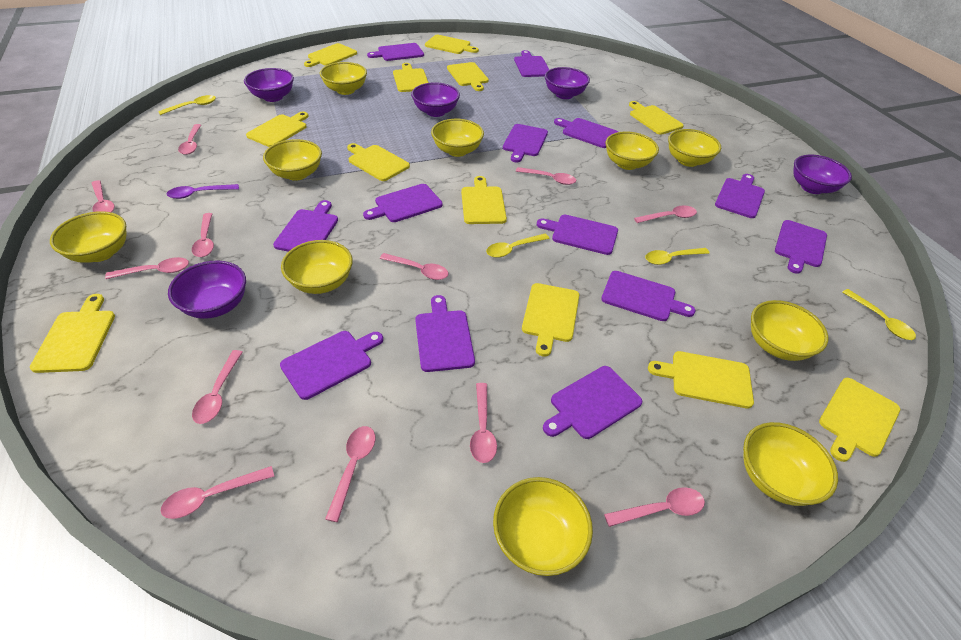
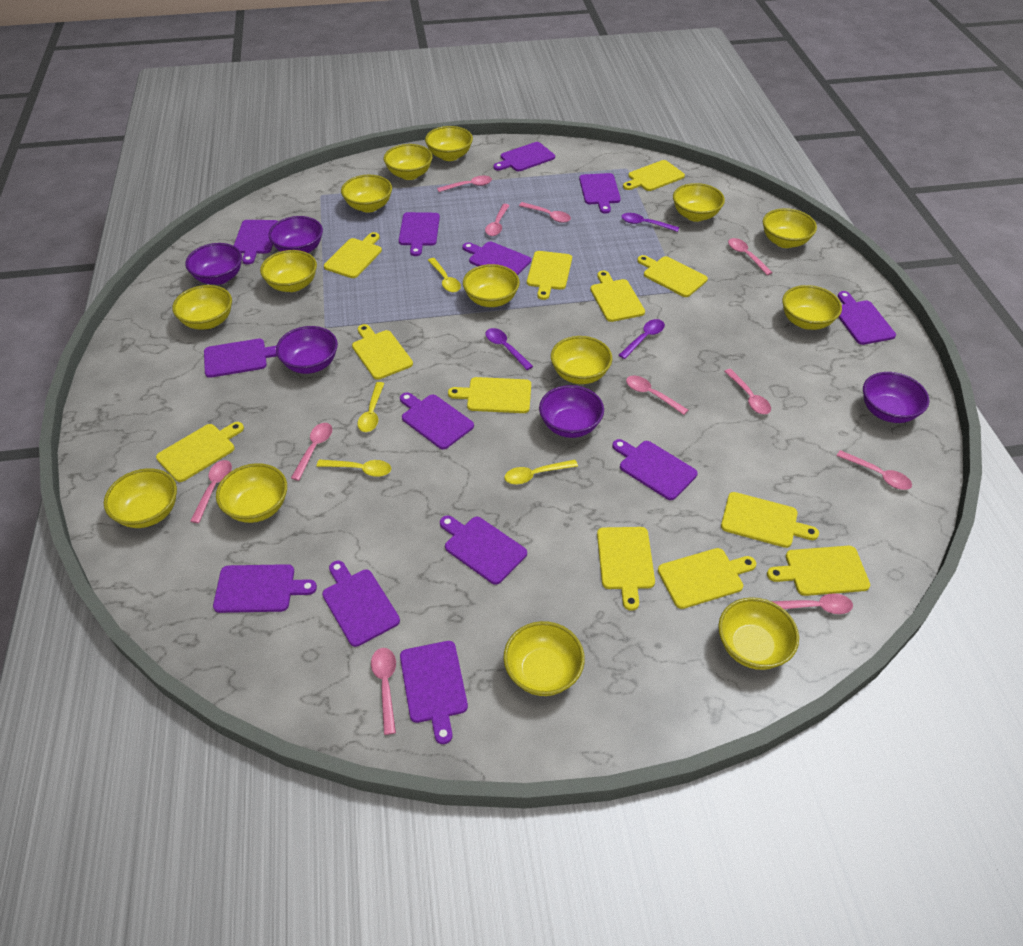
pink spoon: [92,180,115,213] [105,257,189,279] [161,466,275,519] [178,124,201,155] [192,213,214,257] [192,350,243,424] [325,426,376,522] [380,253,448,280] [470,383,497,463] [516,167,576,185] [604,487,705,527] [634,206,697,223] = 12 -> [190,460,232,523] [291,423,332,481] [371,648,396,735] [437,176,492,192] [485,204,510,236] [519,202,571,223] [626,376,688,415] [724,369,771,414] [728,238,773,275] [771,593,853,614] [836,450,912,490] = 11
purple spoon: [167,184,239,199] = 1 -> [486,328,533,370] [619,319,665,359] [622,213,679,232] = 3
yellow bowl: [50,211,126,263] [263,139,322,181] [281,240,353,294] [320,62,367,95] [431,119,484,157] [493,477,593,576] [606,131,659,170] [668,129,721,167] [743,422,838,506] [751,300,829,361] = 10 -> [104,468,177,528] [172,285,232,330] [216,463,287,523] [260,250,317,292] [341,175,392,213] [384,144,433,180] [425,126,473,161] [463,264,520,307] [503,621,585,696] [551,336,612,384] [673,183,725,222] [718,597,799,670] [763,208,817,248] [782,285,842,330] = 14

